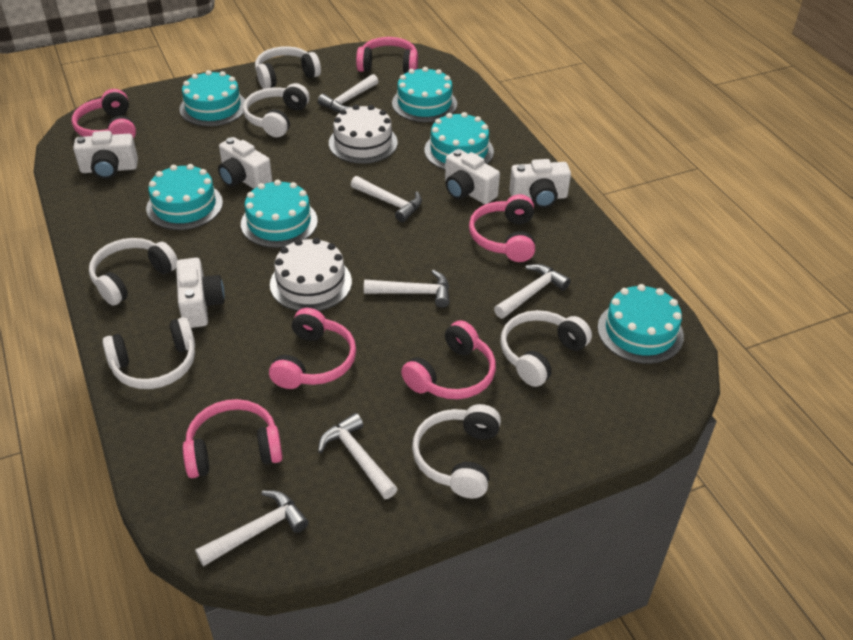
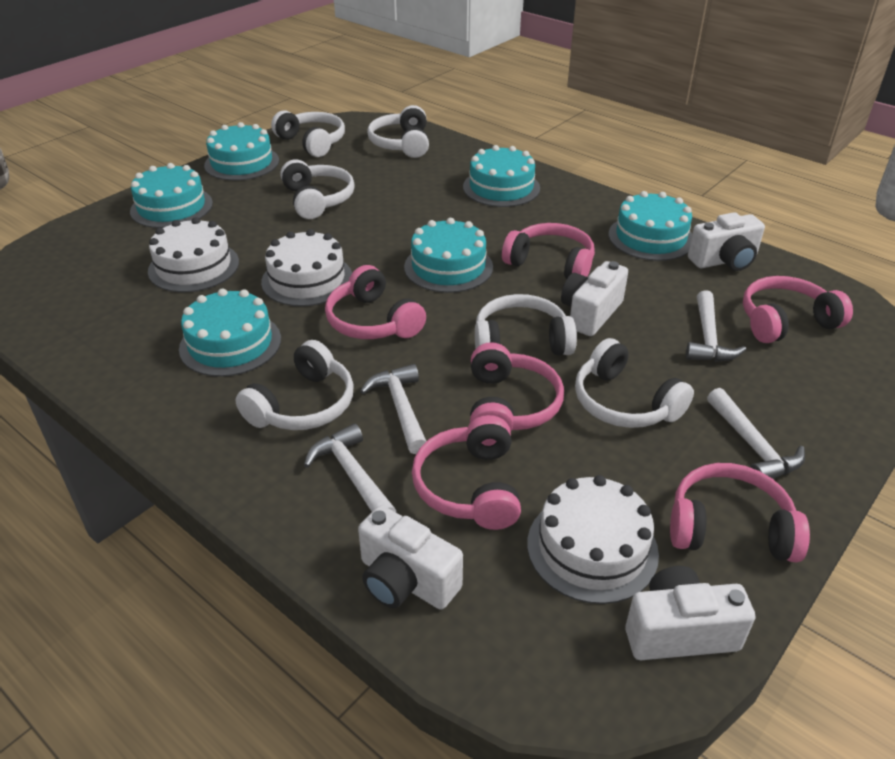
white cake: [270,238,352,311] [329,105,398,164] = 2 -> [148,217,239,292] [261,229,352,306] [527,475,659,604] = 3
white camera: [73,131,138,179] [176,258,225,328] [218,137,272,189] [445,149,500,204] [509,159,571,208] = 5 -> [358,505,463,610] [561,261,628,336] [625,566,755,660] [688,212,765,271] = 4
white hammer: [195,490,309,566] [318,74,378,112] [318,413,398,499] [351,176,422,222] [364,270,450,308] [494,264,571,319] = 6 -> [304,423,397,512] [360,364,427,454] [686,290,746,362] [707,388,805,479] = 4

